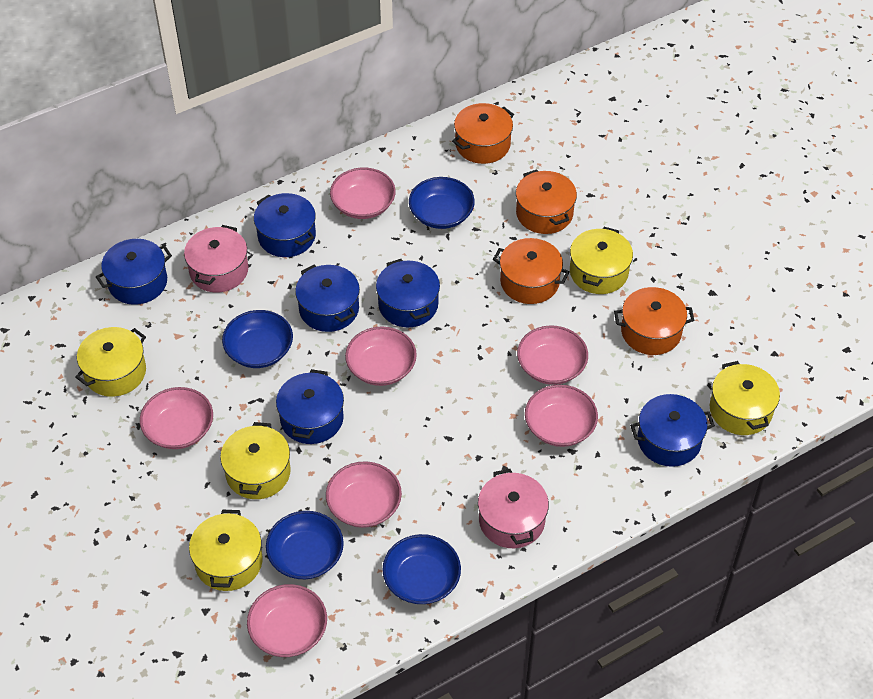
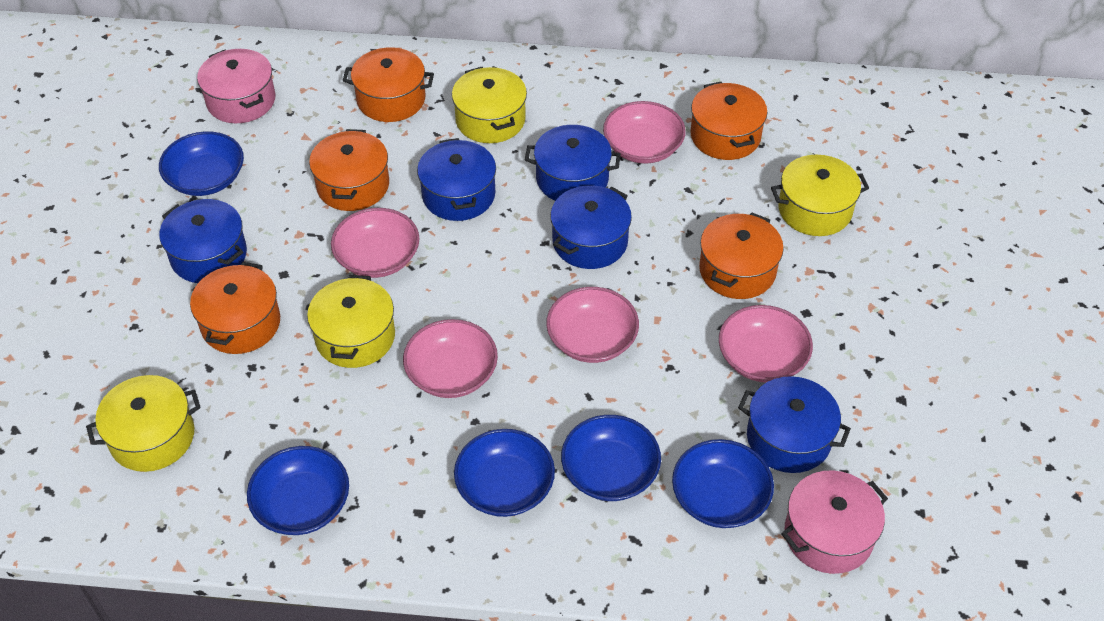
blue bowl: [222,310,293,368] [266,511,344,579] [382,534,461,604] [409,177,475,229] = 4 -> [159,131,244,196] [247,446,349,535] [454,429,555,517] [561,415,661,501] [672,439,774,528] = 5
blue pot: [96,239,172,305] [254,193,316,257] [276,369,344,444] [295,265,360,332] [376,259,440,327] [630,394,715,467] = 6 -> [159,199,247,283] [417,138,496,221] [525,125,621,201] [550,185,632,269] [738,376,851,473] = 5
orange pot: [452,103,514,164] [493,238,570,304] [516,169,577,234] [614,287,694,355] = 4 -> [190,262,280,354] [309,129,389,211] [343,47,434,122] [690,82,768,160] [699,213,784,299] = 5
pink bowl: [140,387,213,449] [247,584,327,657] [326,461,402,528] [330,168,396,219] [345,327,417,386] [517,326,588,385] [525,385,598,447] = 7 -> [331,208,420,278] [403,319,498,398] [546,287,639,363] [603,101,686,164] [719,305,813,383] = 5
yellow pot: [75,327,146,397] [189,510,263,591] [220,422,291,499] [570,227,633,294] [710,361,780,435] = 5 -> [86,375,201,472] [307,275,395,368] [452,67,527,143] [771,155,869,236] = 4

